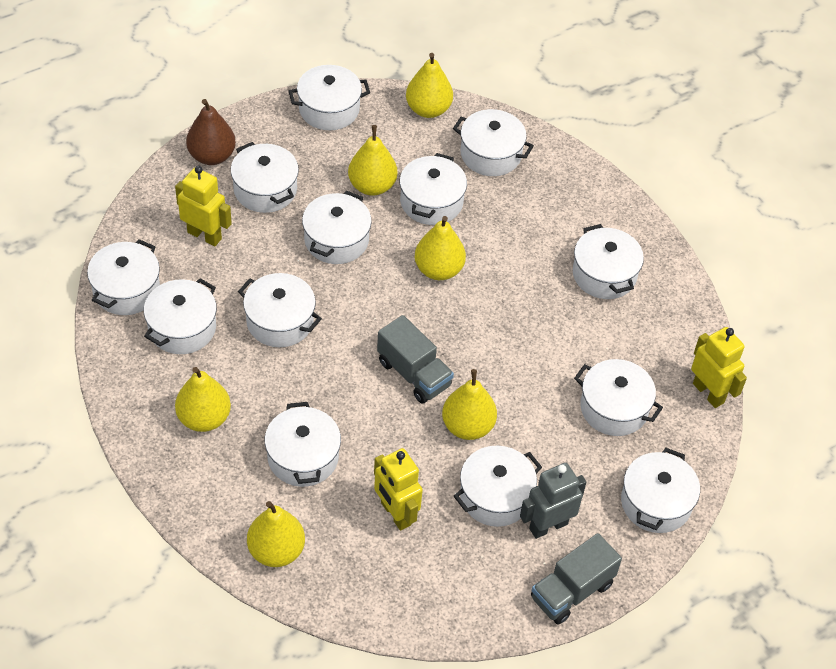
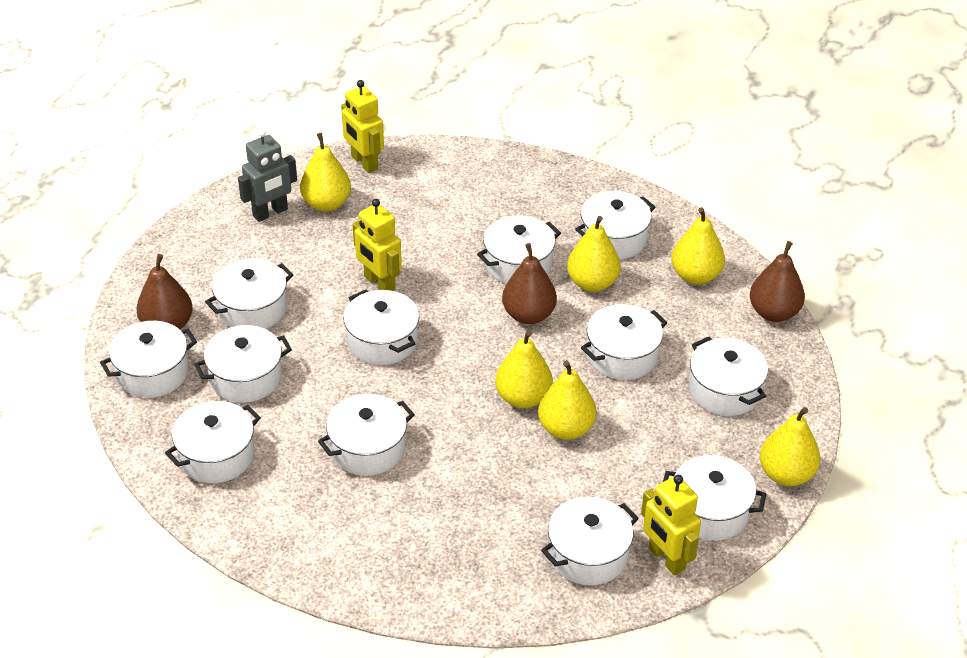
brown pear: [186,99,236,165] = 1 -> [136,254,193,329] [502,243,557,324] [750,241,805,322] = 3
grey truck: [377,315,454,404] [531,533,622,625] = 2 -> none = 0
white pot: [87,239,160,315] [144,278,217,354] [231,142,299,213] [238,273,322,347] [265,402,341,487] [288,65,370,130] [302,191,372,264] [400,153,467,225] [453,109,534,176] [454,446,542,527] [573,224,644,299] [574,359,663,436] [621,448,700,533] = 13 -> [100,321,197,398] [165,401,261,483] [194,325,292,403] [205,259,294,329] [318,394,415,476] [343,289,419,365] [477,215,561,284] [541,497,639,585] [575,191,655,259] [581,304,667,380] [663,455,766,541] [689,337,768,416] = 12

